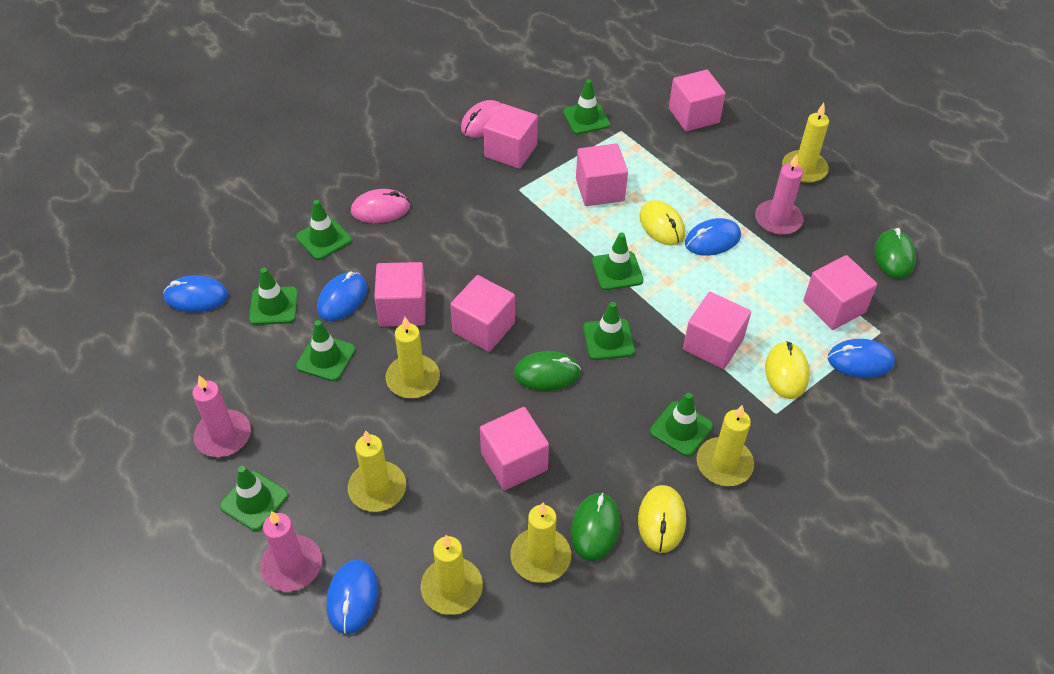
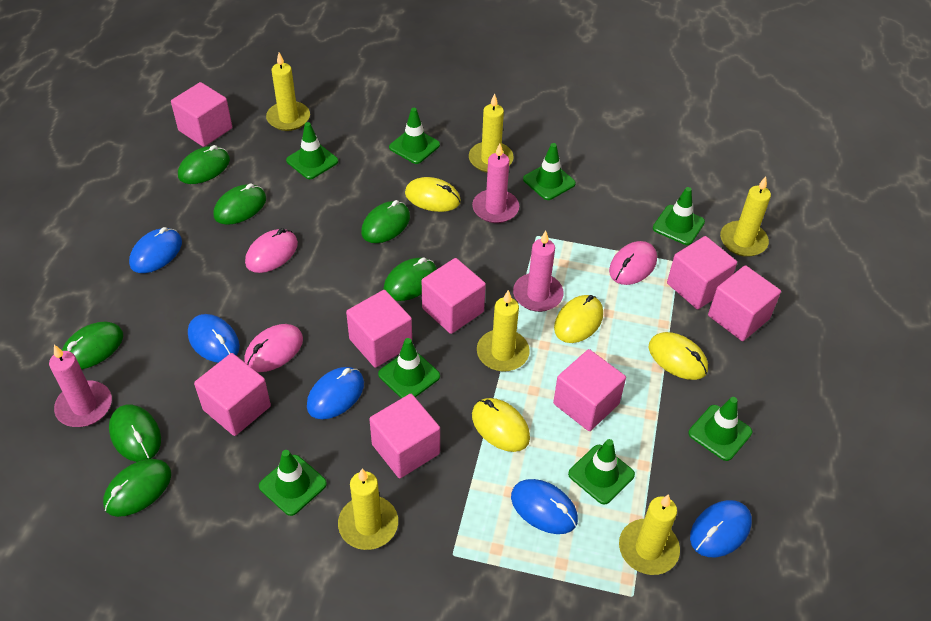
green mouse: [514,351,581,391] [571,492,620,561] [874,228,916,279] = 3 -> [62,322,123,369] [103,459,171,517] [109,404,161,462] [178,145,230,184] [213,183,266,225] [361,200,410,243] [383,257,437,301] = 7
pink mouse: [351,189,410,223] [461,100,501,138] = 2 -> [244,324,303,372] [245,228,298,273] [609,241,657,285] = 3
yellow mouse: [638,485,686,553] [639,200,685,246] [765,341,810,399] = 3 -> [405,177,461,212] [472,398,530,452] [554,295,603,343] [649,332,708,380] = 4

